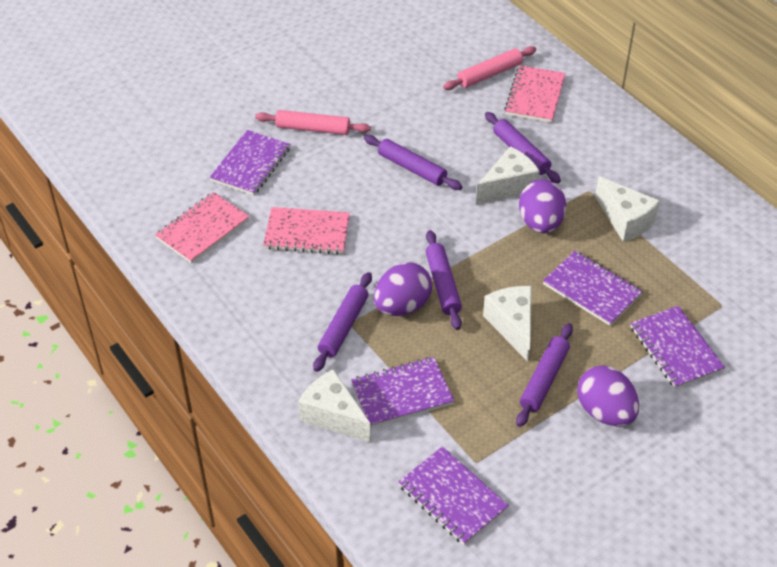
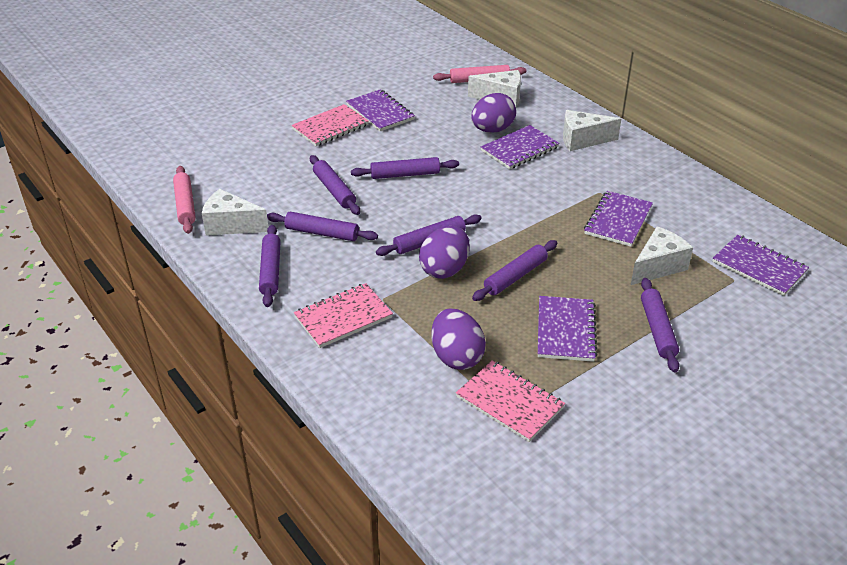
purple rolling pin: [313,272,372,372] [364,135,462,190] [426,230,462,330] [485,112,561,183] [516,323,573,427] = 5 -> [259,225,281,307] [267,212,378,241] [310,155,360,215] [351,157,459,179] [376,214,482,256] [472,240,557,301] [641,278,680,373] = 7

